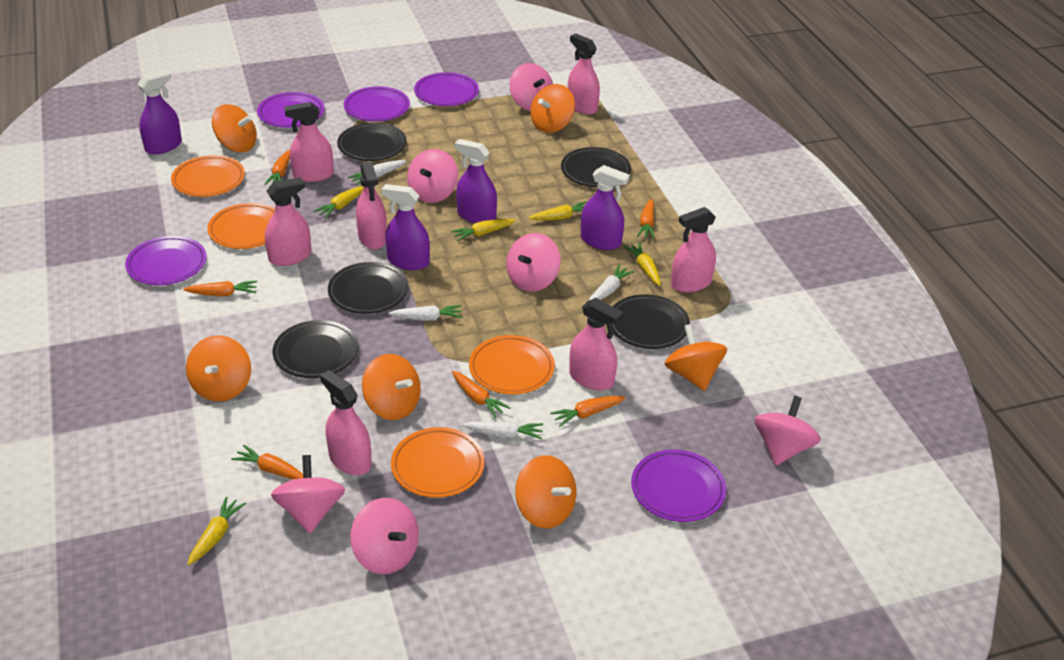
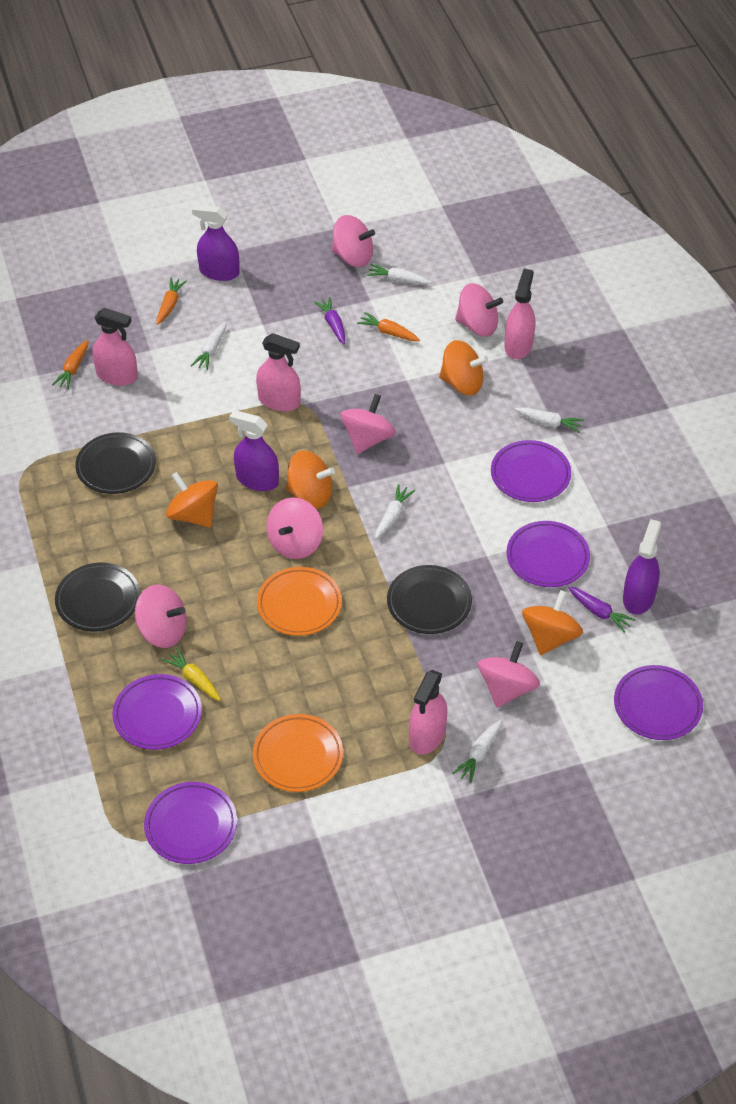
black plate: [273,320,359,378] [328,262,408,314] [337,123,407,161] [561,147,631,187] [612,294,690,349] = 5 -> [55,563,140,631] [75,432,156,494] [387,565,472,634] = 3
orange carrot: [183,281,257,296] [231,445,303,479] [264,150,290,185] [452,371,511,418] [550,396,625,427] [637,199,655,239] = 6 -> [52,340,89,389] [156,278,187,325] [357,312,420,341] = 3
orange plate: [171,155,245,197] [207,203,275,249] [391,427,485,498] [469,335,555,394] = 4 -> [253,714,343,792] [257,567,342,636] = 2
orange spinning top: [186,336,251,401] [212,104,257,152] [362,354,421,420] [515,455,576,528] [531,84,575,133] [665,324,727,391] = 6 -> [166,472,218,527] [286,450,335,509] [439,340,488,395] [522,590,583,655] = 4
pink spray bottle: [265,177,311,266] [284,102,334,182] [320,370,372,475] [356,161,387,249] [568,34,600,115] [569,298,623,390] [671,207,716,292] = 7 -> [92,308,138,386] [256,333,301,411] [409,670,447,754] [504,269,535,359] = 4
purple carrot: none = 0 -> [314,297,345,344] [568,586,635,633] = 2
purple spray bottle: [137,70,182,154] [381,184,430,270] [455,139,497,223] [581,165,630,250] = 4 -> [192,204,240,281] [229,410,279,491] [623,519,661,615] = 3
white carrot: [348,160,406,185] [389,305,462,321] [462,421,544,439] [589,265,634,300] = 4 -> [191,322,226,370] [367,264,432,285] [375,484,415,539] [452,720,502,783] [515,407,584,433] = 5
yellow carrot: [187,497,246,565] [314,186,363,218] [451,219,516,241] [529,201,587,220] [624,242,661,286] = 5 -> [162,648,221,701] = 1

